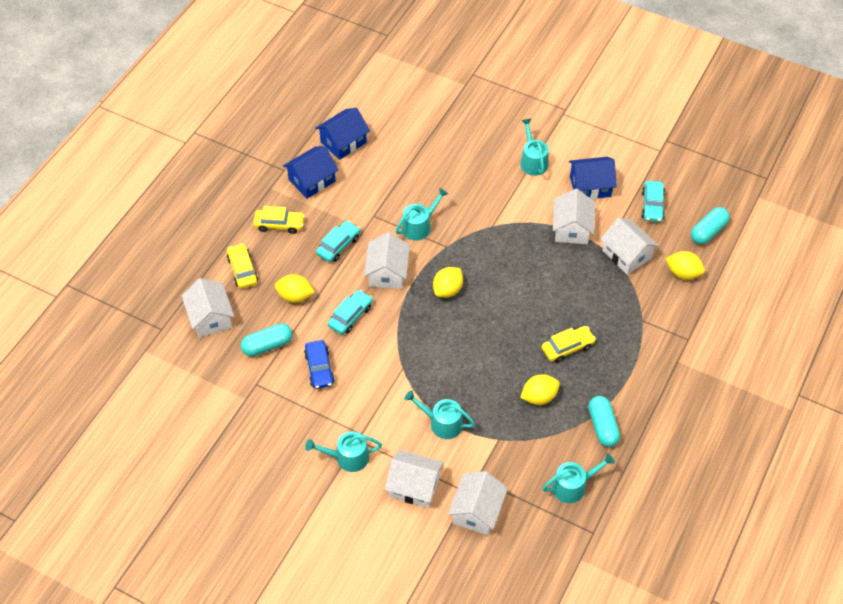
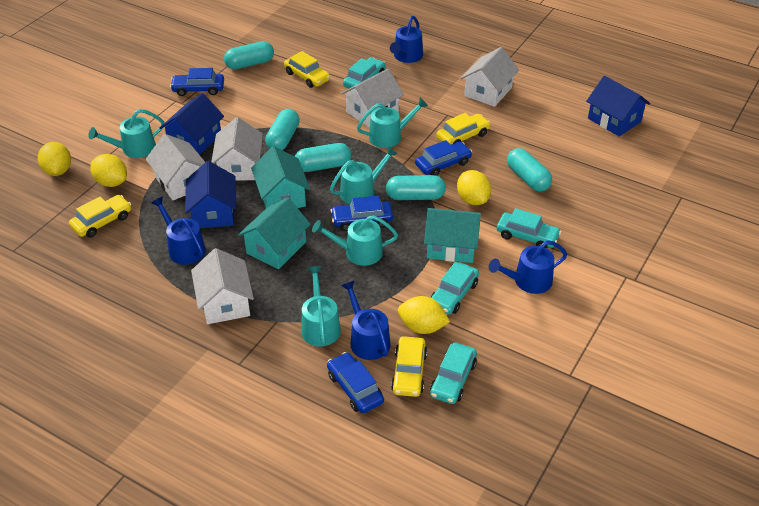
blue car: [304,340,335,389] = 1 -> [170,68,224,96] [327,352,384,413] [331,196,393,231] [415,140,472,176] = 4
blue watering can: none = 0 -> [151,196,206,265] [341,280,390,360] [390,16,423,63] [489,240,567,294] = 4
turquoise capsule: [241,323,292,357] [588,396,620,447] [691,207,730,245] = 3 -> [224,41,274,69] [265,109,300,150] [295,143,351,172] [386,175,446,200] [507,148,552,192] = 5
turquoise car: [316,221,360,262] [328,290,373,335] [641,181,665,222] = 3 -> [343,57,386,90] [430,262,479,315] [430,342,477,404] [496,208,561,248] = 4
turquoise house: none = 0 -> [238,197,311,269] [251,146,310,208] [424,208,481,263] = 3
white house: [181,278,234,338] [364,232,410,289] [385,450,444,508] [448,471,508,535] [553,189,595,244] [600,218,659,275] = 6 -> [146,134,205,200] [191,248,254,324] [211,117,263,180] [341,68,404,128] [461,47,519,107] = 5
yellow car: [227,243,258,289] [253,206,305,234] [542,326,596,363] = 3 -> [69,195,131,238] [284,51,330,88] [391,336,427,397] [436,113,491,144] = 4

